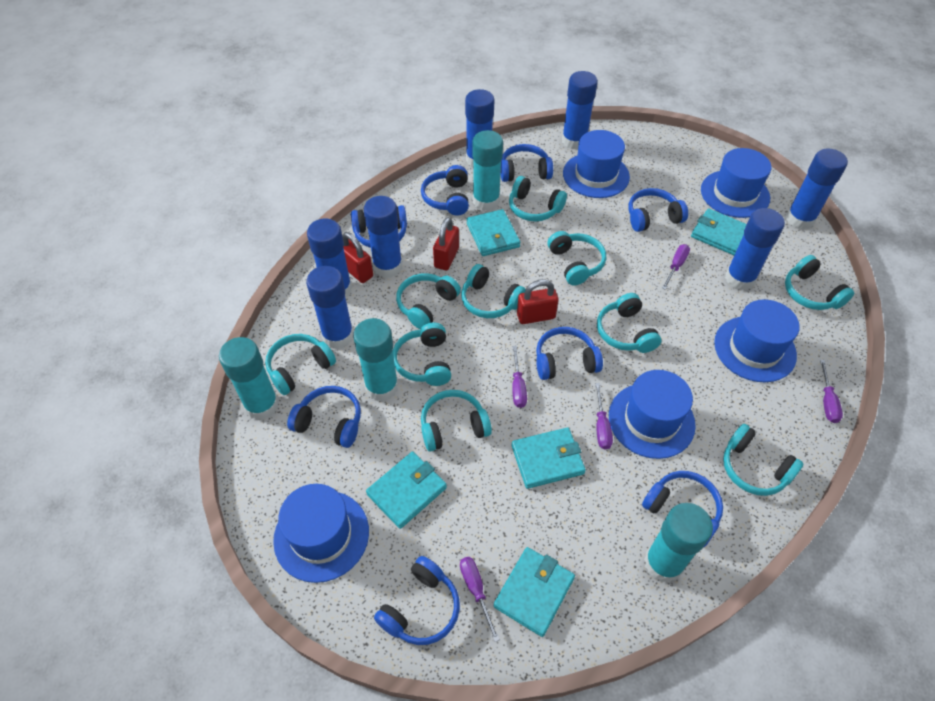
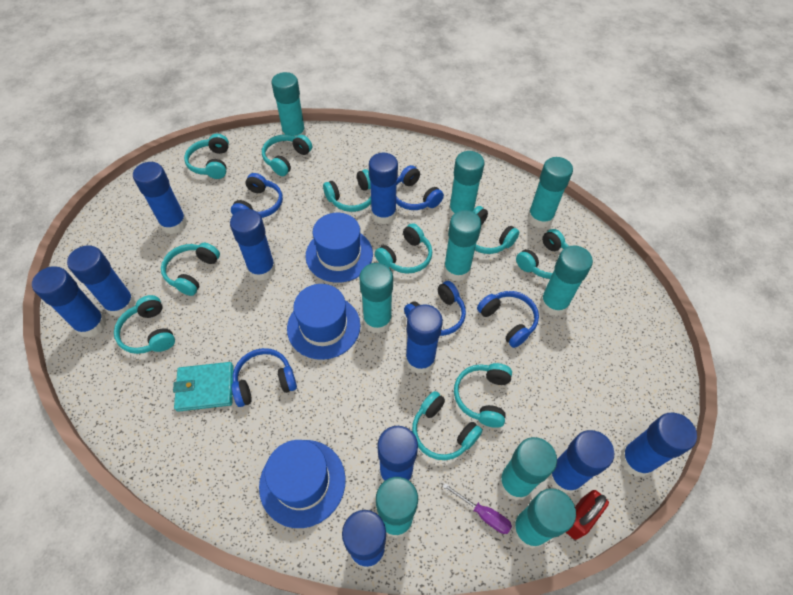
blue glue stick: [306,266,353,349] [307,219,352,297] [364,196,402,278] [465,89,494,167] [562,71,598,149] [725,208,785,290] [786,148,848,230] = 7 -> [32,266,107,338] [67,245,136,317] [133,162,187,234] [230,209,276,281] [342,510,386,569] [369,153,398,224] [377,426,418,482] [405,304,443,374] [549,430,614,494] [619,413,697,477] = 10
blue hat: [273,484,369,583] [563,130,630,198] [609,370,696,459] [701,148,771,218] [714,299,800,382] = 5 -> [259,440,346,528] [287,284,360,360] [305,213,373,283] = 3
blue headphones: [287,386,361,448] [351,205,407,248] [374,556,460,645] [421,165,469,216] [501,144,553,182] [536,327,603,380] [629,188,688,232] [642,471,723,548] = 8 -> [231,173,283,218] [231,348,297,407] [396,165,444,210] [404,281,466,336] [477,291,539,348] = 5
purple screwdriver: [460,557,500,642] [512,346,527,408] [595,383,613,450] [662,244,690,290] [820,360,843,423] = 5 -> [443,483,512,534] = 1
red padlock: [342,232,373,283] [433,217,459,270] [517,279,559,324] = 3 -> [566,490,609,540] = 1
turquoise glue stick: [219,337,279,420] [353,318,398,401] [472,130,503,211] [644,503,713,583] = 4 -> [271,72,306,143] [359,263,393,333] [376,477,418,538] [444,210,482,281] [449,151,485,217] [498,437,557,501] [512,488,576,549] [528,157,573,228] [540,245,593,316] = 9
turquoise wallet: [366,451,447,529] [467,209,521,256] [494,547,575,637] [511,428,586,489] [691,209,747,255] = 5 -> [173,362,234,412] = 1

